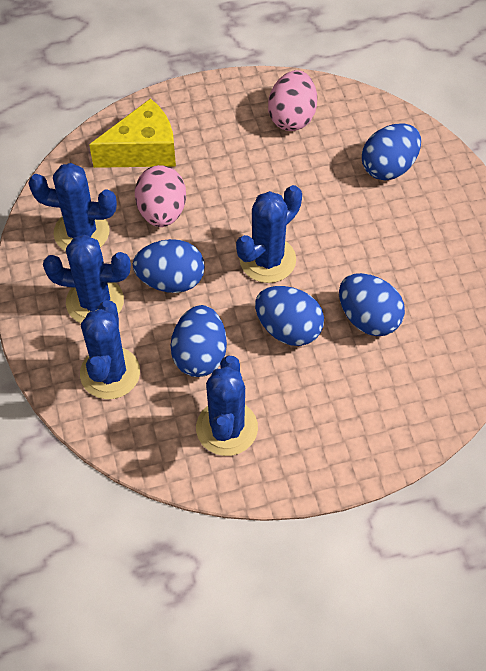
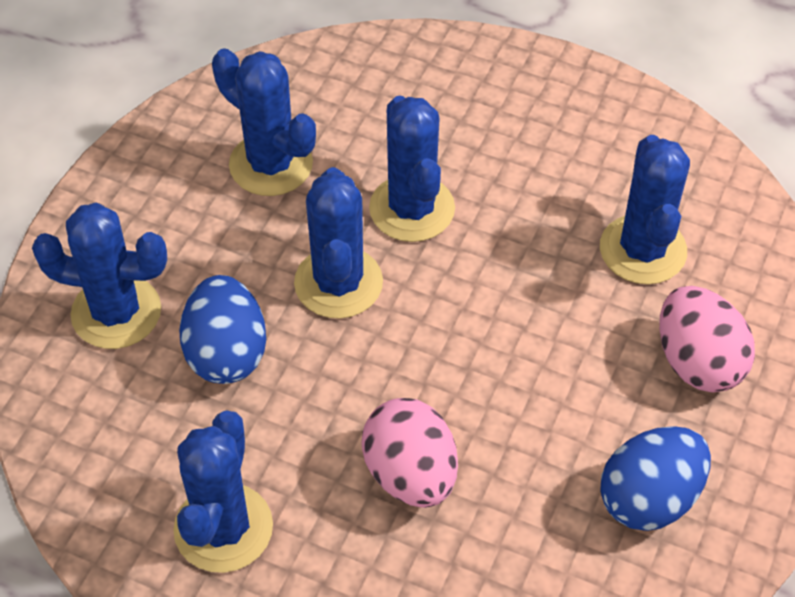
blue cactus: [28,163,117,251] [43,235,131,323] [80,300,140,399] [196,356,258,456] [236,185,302,283] = 5 -> [32,203,167,349] [173,411,273,573] [212,48,316,196] [294,167,383,319] [369,96,455,242] [600,135,690,284] = 6
blue egg: [133,239,205,293] [170,305,227,377] [255,286,324,346] [339,273,405,336] [362,123,421,180] = 5 -> [179,275,266,384] [600,426,711,531] = 2
yellow cheese: [89,98,176,168] = 1 -> none = 0

